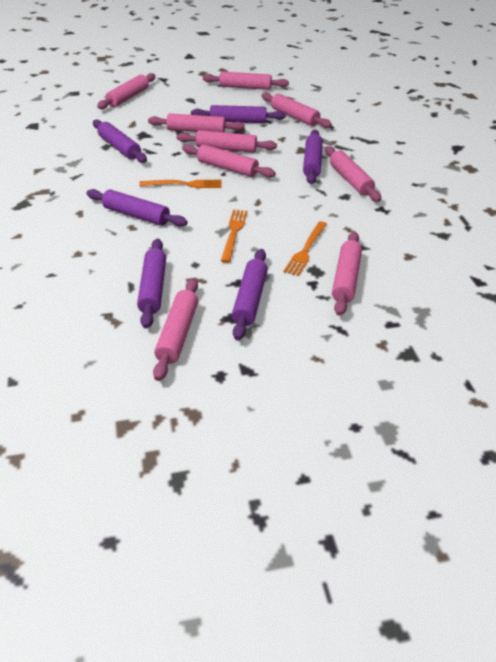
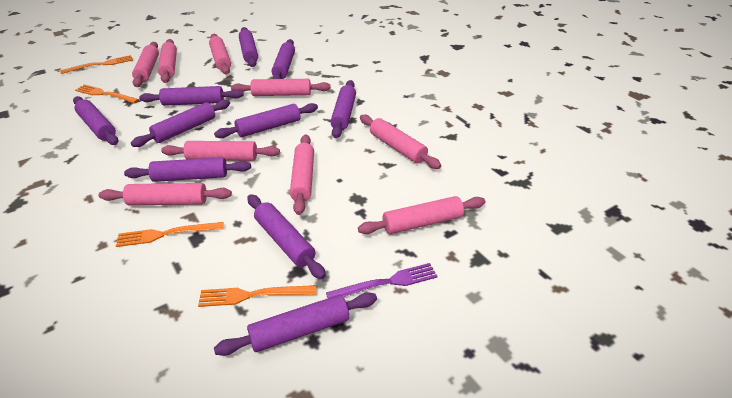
orange fork: [139,180,222,188] [221,209,248,263] [284,221,327,276] = 3 -> [60,55,133,74] [75,84,139,103] [116,222,224,247] [198,285,316,307] = 4
purple fork: none = 0 -> [326,263,438,298] = 1
purple rolling pin: [87,189,188,227] [93,120,147,163] [137,238,166,329] [191,105,286,123] [232,249,268,341] [303,130,323,184] = 6 -> [73,96,118,145] [124,157,251,182] [131,100,230,147] [139,86,244,106] [214,103,318,138] [214,292,377,356] [239,27,258,67] [248,194,326,279] [272,39,295,79] [330,80,356,138] = 10

